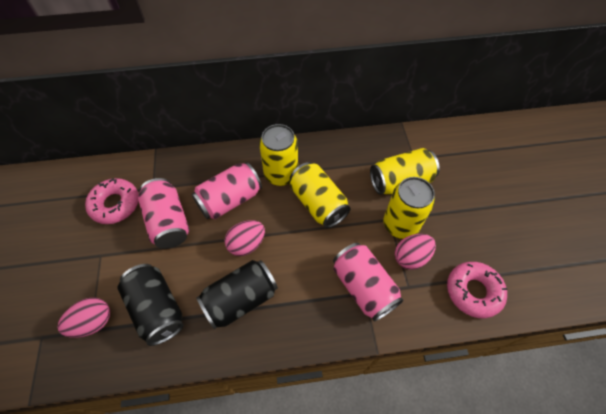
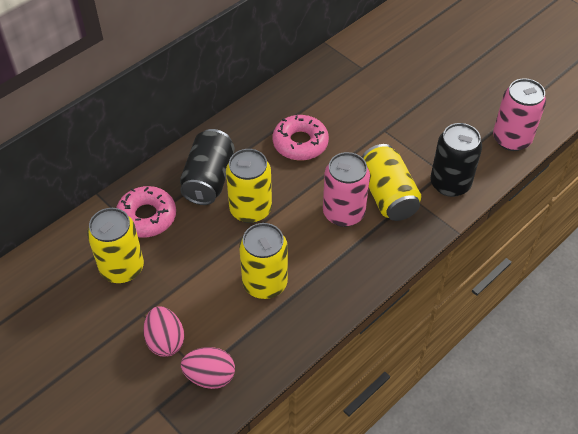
pink can: [138,178,189,249] [192,162,262,219] [333,243,404,322] = 3 -> [323,152,370,227] [493,78,546,151] = 2
pink egg: [57,298,110,338] [224,220,265,256] [394,234,436,270] = 3 -> [143,306,184,357] [181,347,235,389] = 2

